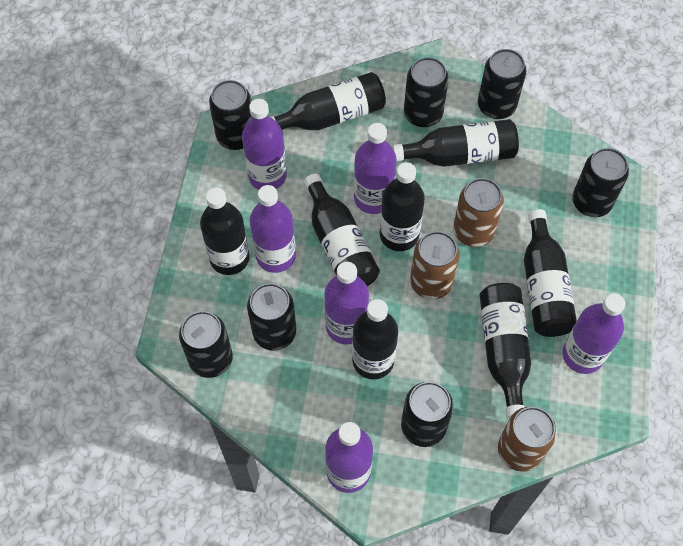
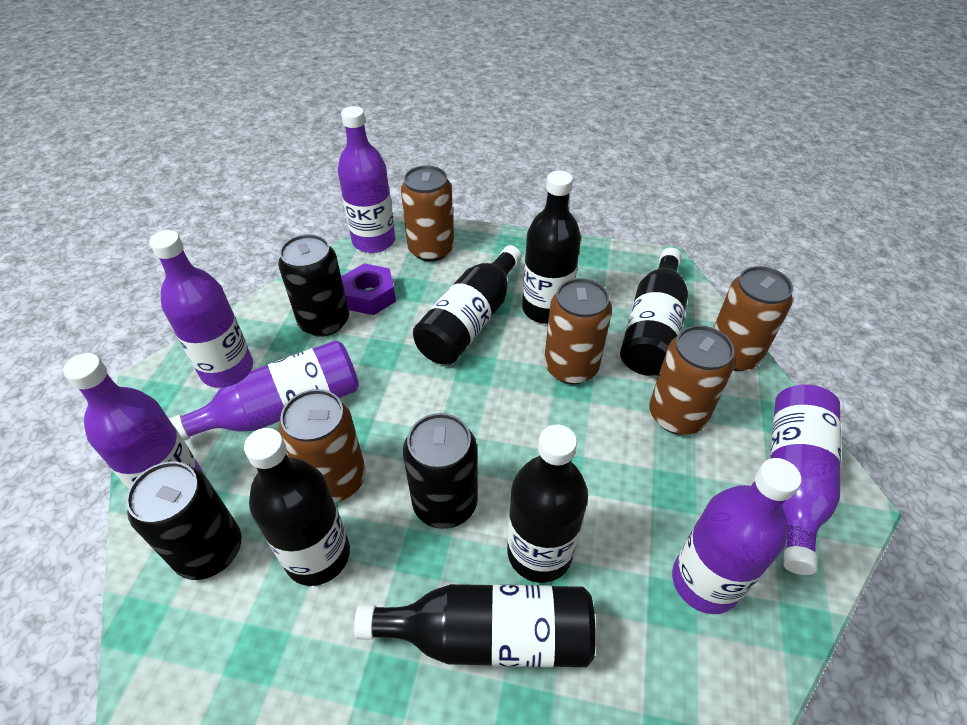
black bottle: [200,187,250,275] [271,72,386,130] [304,174,380,286] [352,299,398,379] [380,162,425,251] [392,119,519,167] [480,283,531,419] [524,209,577,337] = 8 -> [244,428,350,586] [354,584,596,667] [413,245,522,365] [507,425,588,583] [522,171,581,324] [620,248,688,376] = 6
black can: [179,311,233,378] [209,80,252,150] [247,283,296,351] [401,382,454,447] [404,57,449,127] [478,49,527,119] [572,148,629,217] = 7 -> [126,462,241,580] [278,234,349,337] [403,413,478,529] = 3
brown can: [410,231,460,299] [453,178,504,247] [498,407,557,472] = 3 -> [279,389,366,503] [401,165,454,262] [544,278,612,384] [649,325,735,435] [713,266,793,371] = 5
purple nut: none = 0 -> [341,263,396,315] = 1

